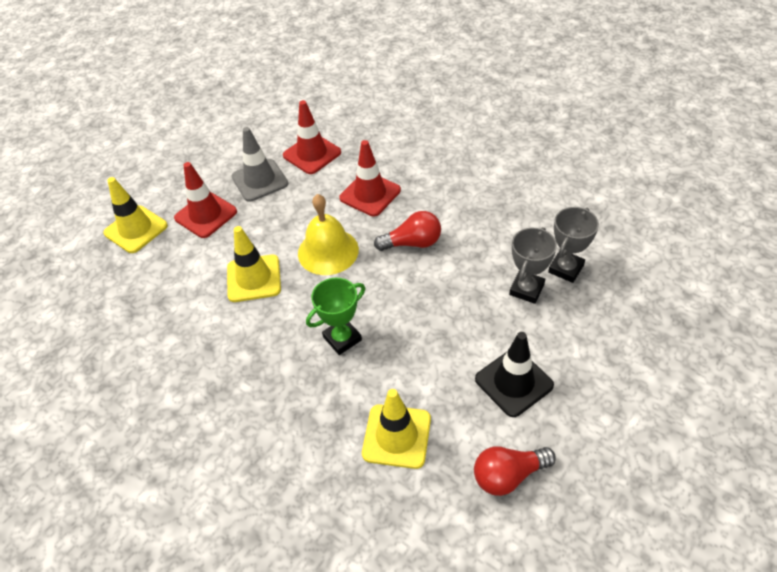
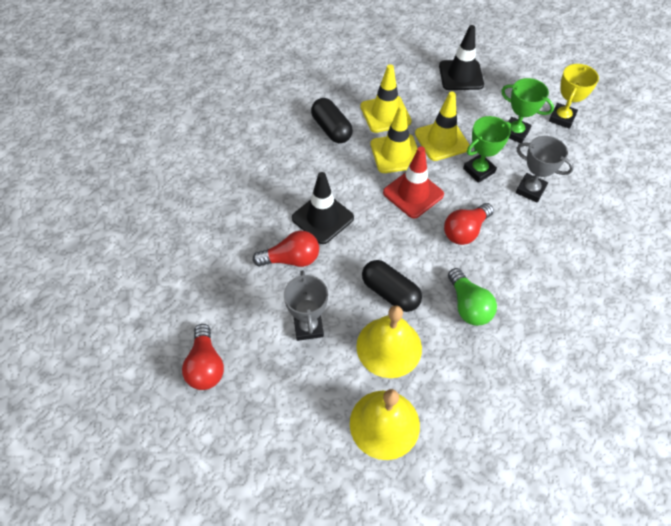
black capsule: none = 0 -> [311,98,353,143] [362,260,422,312] = 2
black traffic cone: [475,332,554,417] = 1 -> [292,172,354,244] [439,25,484,90] = 2
green light bulb: none = 0 -> [448,268,497,326] = 1
green trophy: [306,278,365,355] = 1 -> [463,116,511,183] [501,78,554,143] = 2
grey traffic cone: [232,127,288,202] = 1 -> none = 0
red light bulb: [374,211,441,251] [474,447,556,496] = 2 -> [182,324,224,390] [253,231,319,267] [444,203,494,245] = 3
red traffic cone: [174,162,237,238] [283,100,341,174] [339,140,401,216] = 3 -> [383,146,444,218] = 1
yellow bell: [298,194,359,275] = 1 -> [350,389,420,460] [356,306,422,378] = 2
yellow trophy: none = 0 -> [549,64,599,129] = 1

